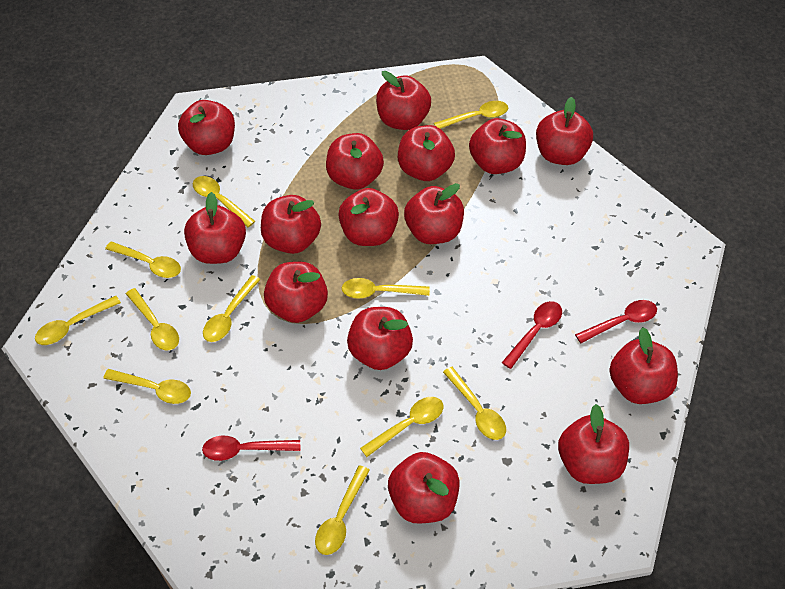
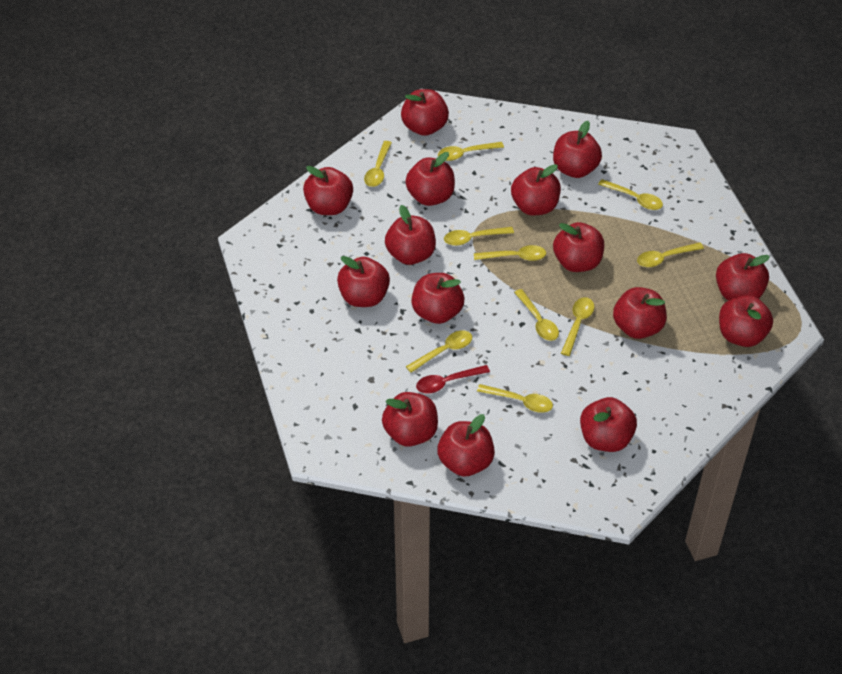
red spoon: [202,436,300,461] [502,301,562,369] [575,300,657,343] = 3 -> [416,365,490,393] = 1
yellow spoon: [35,296,121,345] [103,369,191,404] [105,241,181,278] [126,288,179,350] [193,176,255,227] [203,275,260,342] [315,465,370,555] [342,278,430,299] [360,397,443,457] [434,101,508,129] [443,367,506,440] = 11 -> [364,141,392,187] [406,330,472,373] [438,142,504,161] [444,227,514,246] [474,245,546,261] [477,384,553,413] [514,289,559,341] [561,297,594,356] [598,179,663,210] [637,242,704,267] = 10

